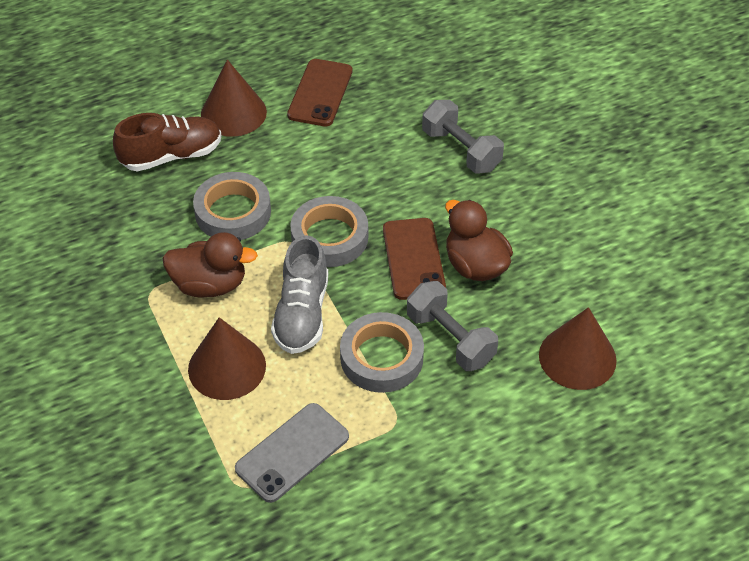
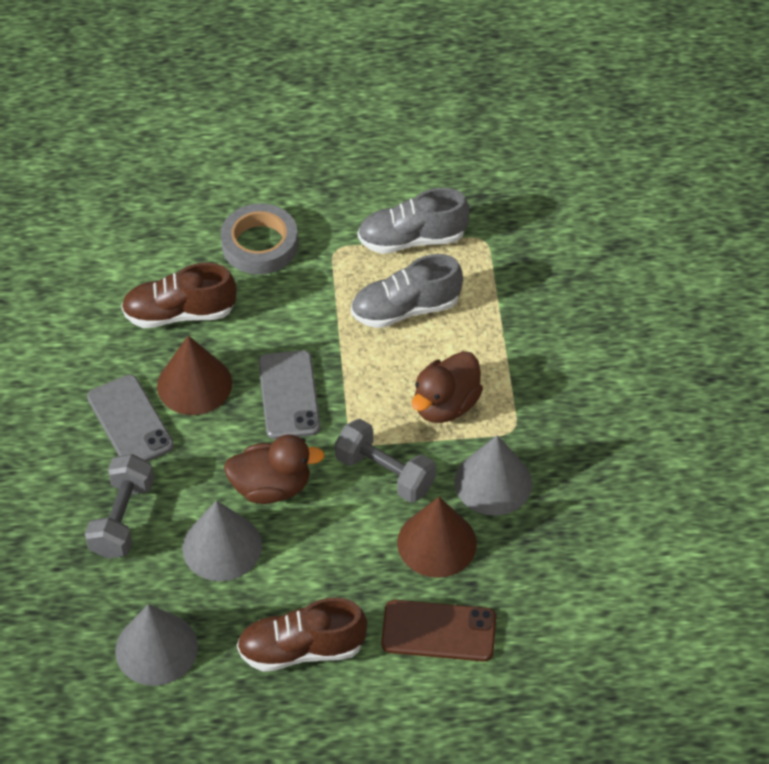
brown cone: [188,317,266,400] [201,60,267,137] [539,307,617,390] = 3 -> [157,335,232,415] [397,497,477,578] = 2
brown phone: [287,59,352,126] [383,218,446,300] = 2 -> [381,600,496,661] = 1
brown shoe: [113,113,221,171] = 1 -> [121,263,237,328] [237,598,367,672] = 2
grey cone: none = 0 -> [115,604,198,686] [182,500,262,581] [454,435,532,516] = 3
grey phone: [235,403,349,503] = 1 -> [87,375,174,461] [259,350,320,439] = 2
grey shoe: [271,235,328,354] = 1 -> [351,254,463,328] [358,188,469,254] = 2
grey tape: [193,172,271,240] [290,196,368,267] [340,312,424,393] = 3 -> [221,204,298,274] = 1

